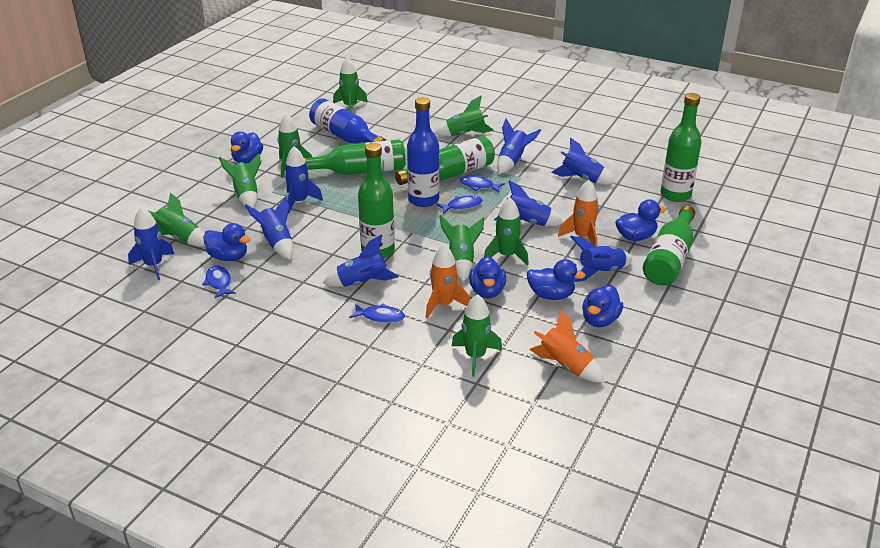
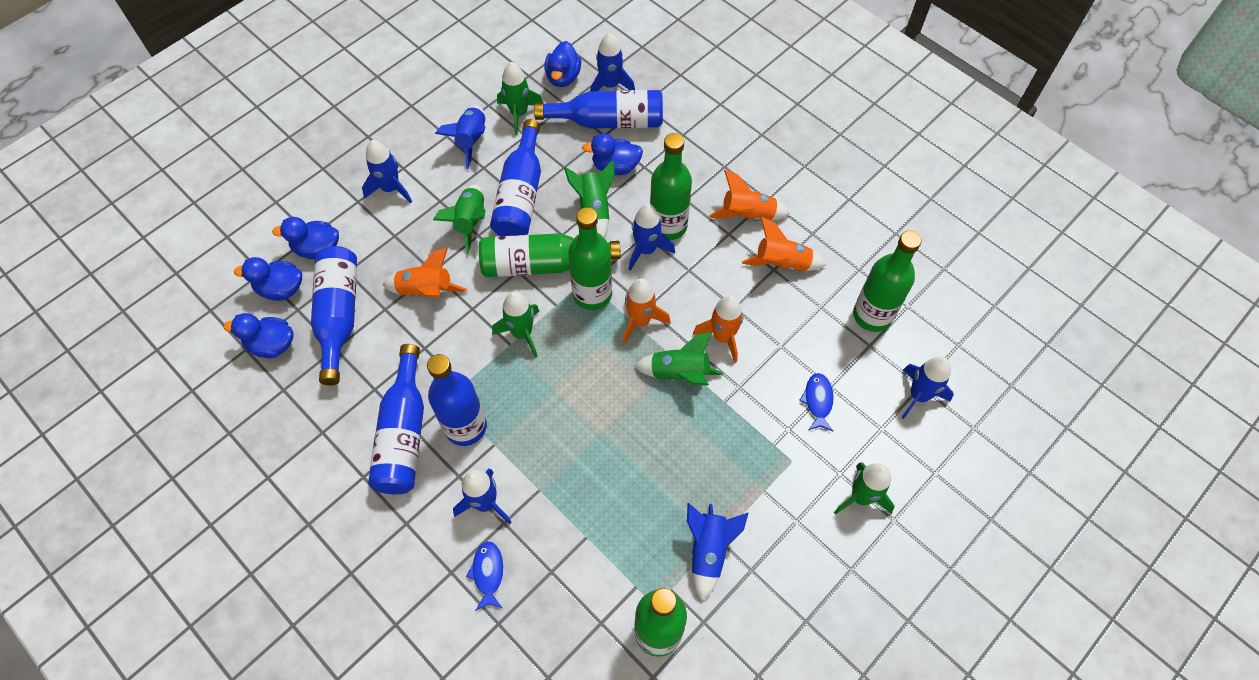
blue bottle: [309,98,386,143] [407,97,439,207] = 2 -> [311,246,357,385] [368,344,424,494] [427,354,487,446] [490,119,541,236] [534,90,663,129] = 5
blue duck: [203,223,251,261] [231,132,263,164] [469,256,506,298] [527,259,586,300] [582,285,623,327] [615,199,666,241] = 6 -> [224,313,294,358] [234,257,302,301] [272,217,339,259] [544,41,581,87] [582,133,643,175] = 5
blue fish: [202,265,236,298] [349,303,405,323] [436,196,483,214] [459,176,505,193] = 4 -> [466,541,503,611] [799,373,834,431] = 2
blue rocket: [128,207,174,280] [245,196,293,260] [284,146,323,214] [323,234,399,287] [494,180,563,226] [497,119,541,174] [551,137,615,185] [571,236,633,282] = 8 -> [362,140,412,203] [435,106,485,169] [453,469,511,524] [590,33,635,91] [629,204,675,271] [687,503,749,601] [901,357,954,419] = 7
green rocket: [147,192,205,247] [219,153,261,208] [277,113,312,178] [333,57,368,112] [434,96,494,136] [439,215,484,282] [452,294,502,377] [484,197,529,266] = 8 -> [433,185,486,254] [492,291,539,358] [497,62,543,135] [564,161,615,238] [634,332,723,386] [834,462,895,515] = 6
orange rocket: [426,244,470,318] [529,309,605,382] [558,180,599,247] = 3 -> [382,248,467,297] [623,279,670,344] [693,295,743,363] [709,170,791,221] [742,217,826,271] = 5

